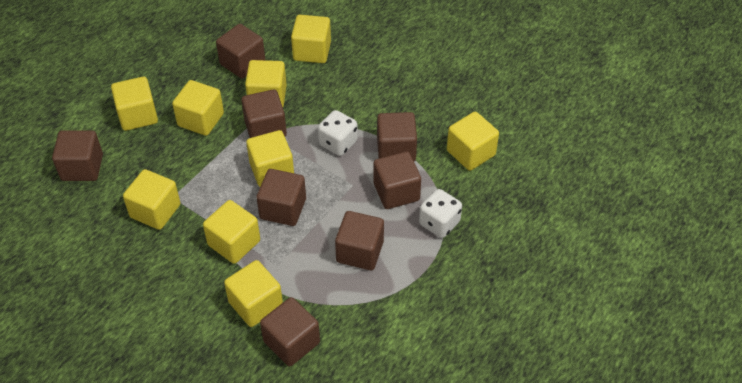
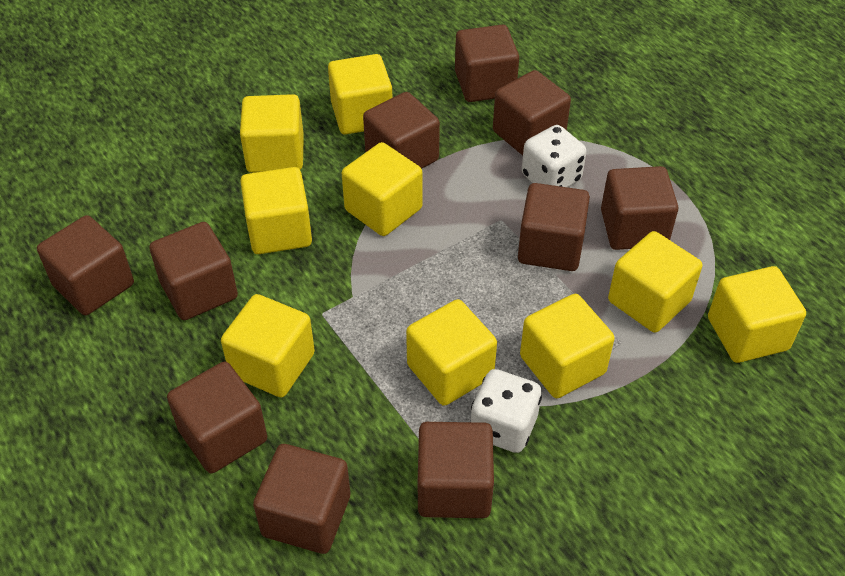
brown cube: [52,130,103,181] [216,24,265,79] [241,89,287,138] [257,169,306,226] [260,297,320,366] [335,211,384,270] [373,152,421,209] [377,112,417,161] = 8 -> [37,215,134,315] [149,222,238,320] [167,362,267,473] [253,444,350,554] [363,92,440,169] [418,422,494,518] [455,25,519,102] [493,70,571,155] [518,183,590,271] [601,166,678,250] = 10

